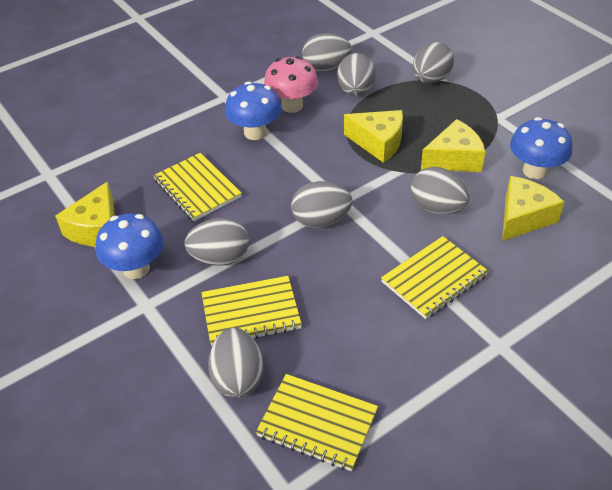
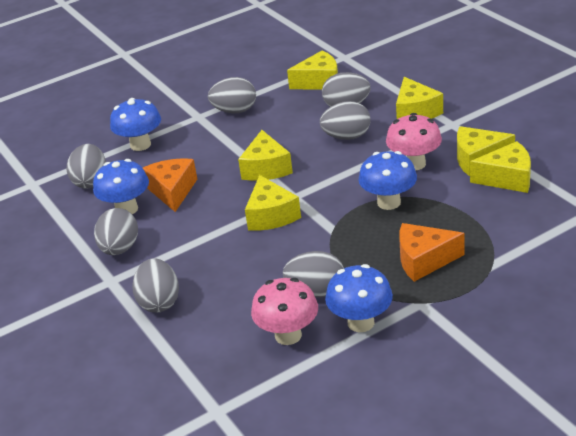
blue mushroom: [96,213,163,279] [225,82,281,140] [510,117,572,179] = 3 -> [93,159,149,214] [110,98,161,151] [325,264,393,332] [358,151,417,210] = 4
orange cheese: none = 0 -> [143,158,197,212] [399,223,465,282] = 2
pink mushroom: [264,56,318,113] = 1 -> [251,278,318,345] [386,113,442,170] = 2
yellow cheese: [55,182,115,247] [344,110,403,163] [421,119,485,172] [502,176,564,241] = 4 -> [238,130,293,181] [245,175,301,231] [287,50,338,90] [396,77,443,119] [457,126,515,176] [470,141,531,193] = 6
yellow notebook: [153,153,242,221] [201,276,302,346] [256,374,378,471] [381,236,489,319] = 4 -> none = 0

